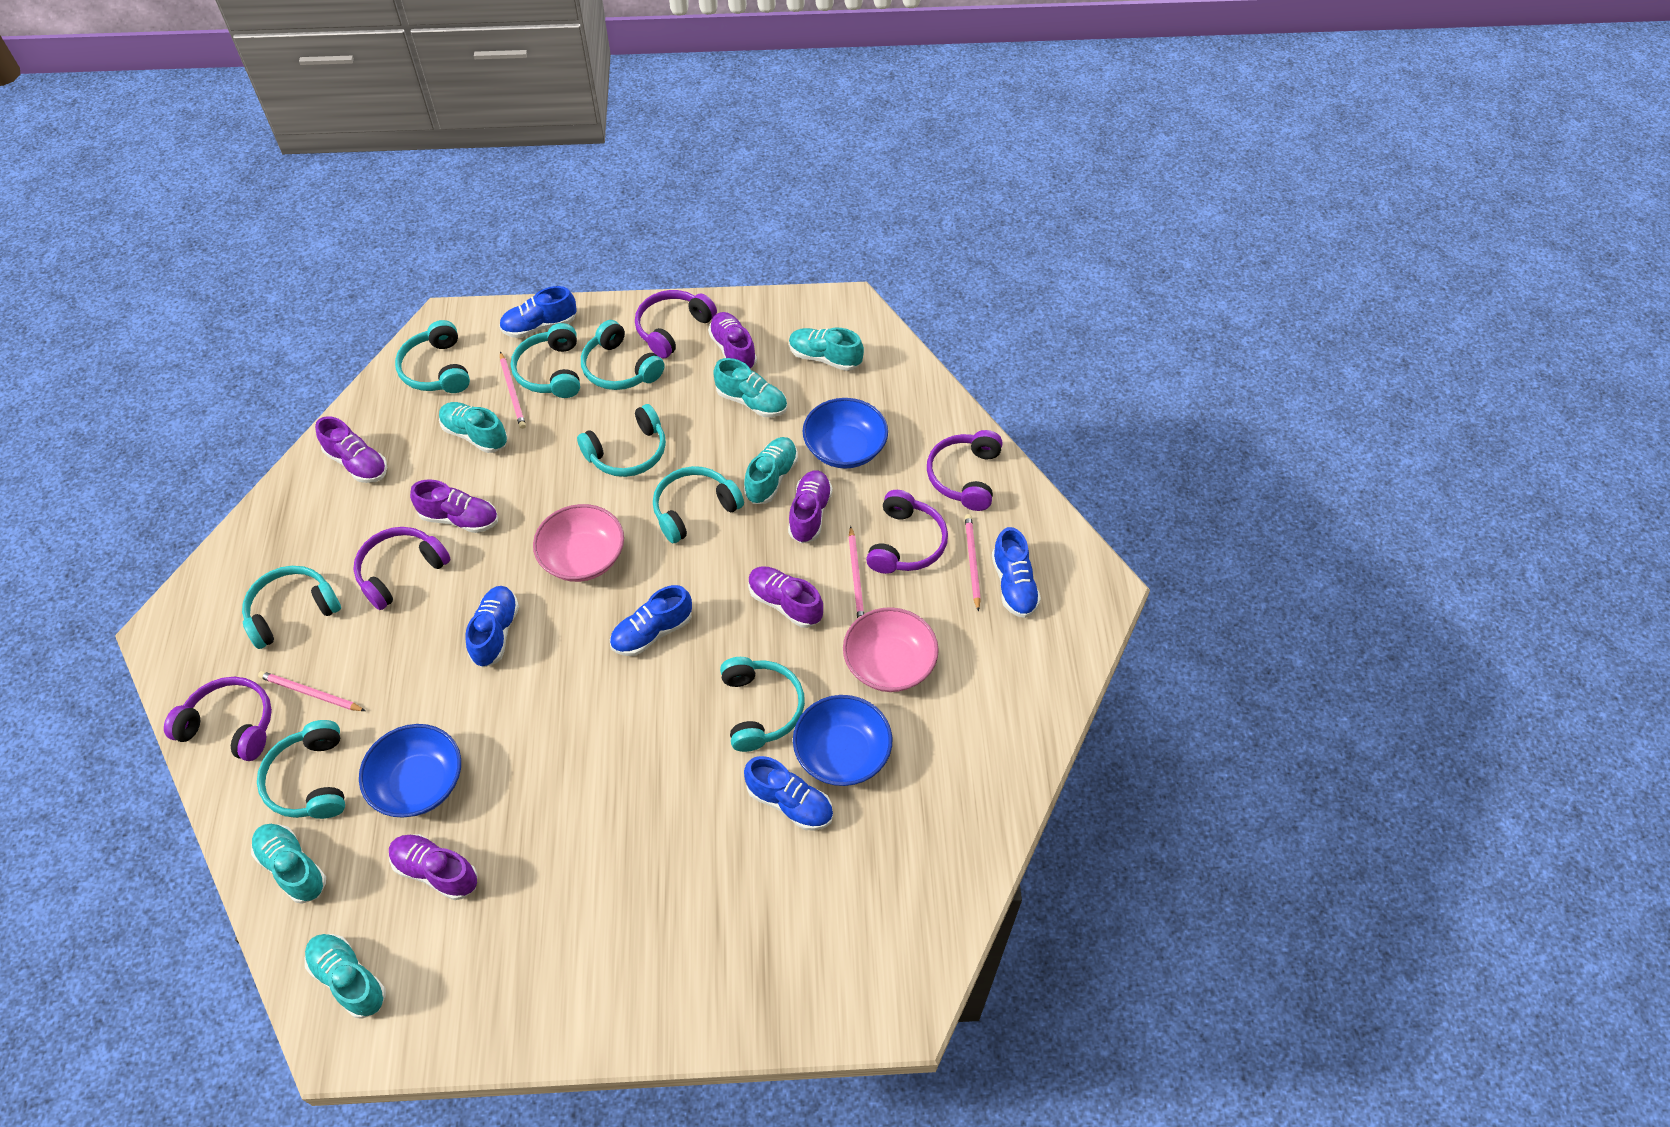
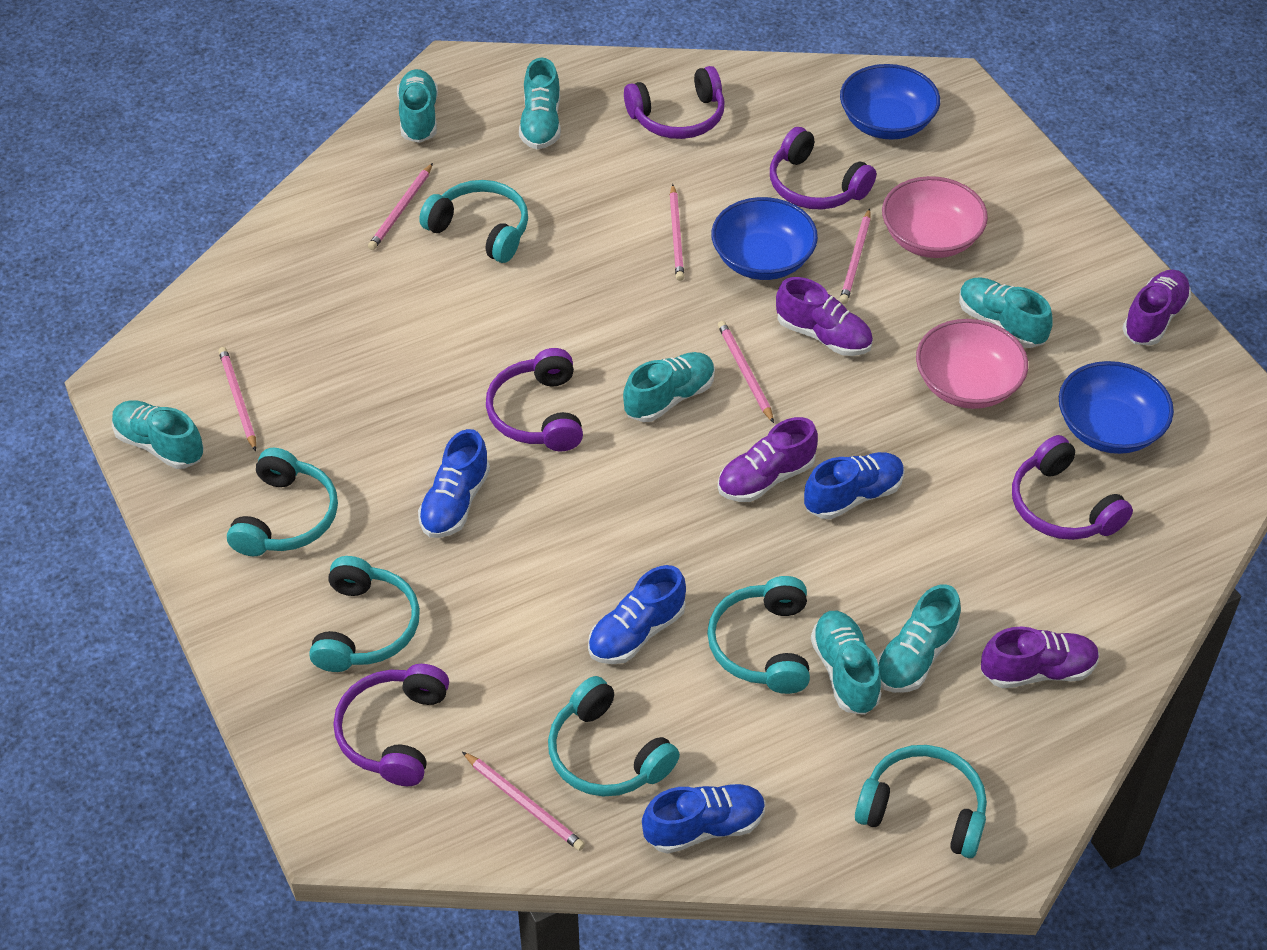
blue shoe: [466,586,519,668] [499,286,576,338] [610,585,692,656] [744,756,833,831] [992,527,1041,618] = 5 -> [418,429,490,538] [588,565,686,664] [642,784,766,854] [804,452,905,519] = 4
pink pencil: [258,671,365,711] [500,351,526,429] [849,526,864,618] [965,514,981,612] = 4 -> [219,347,256,451] [368,163,433,250] [462,752,585,851] [670,184,684,281] [718,321,774,423] [840,208,871,304] = 6
purple shoe: [315,416,387,483] [389,834,478,900] [410,479,498,533] [708,312,757,369] [748,566,823,628] [788,470,833,544] = 6 -> [718,417,818,502] [776,277,873,356] [981,626,1100,688] [1122,269,1191,345] = 4
turquoise headphones: [242,566,341,649] [257,720,345,819] [395,320,470,393] [511,323,580,398] [577,404,666,477] [581,320,665,390] [653,466,744,543] [720,657,805,752] = 8 -> [227,448,338,556] [309,556,420,672] [419,180,528,263] [548,676,680,797] [707,576,810,694] [855,745,987,858] = 6
turquoise shoe: [251,824,326,904] [305,934,386,1019] [439,402,508,453] [713,358,787,417] [744,437,798,504] [789,328,864,371] = 6 -> [112,400,204,469] [397,69,438,143] [519,58,561,149] [623,352,715,422] [811,611,882,715] [877,584,961,693] [959,277,1053,348] = 7

